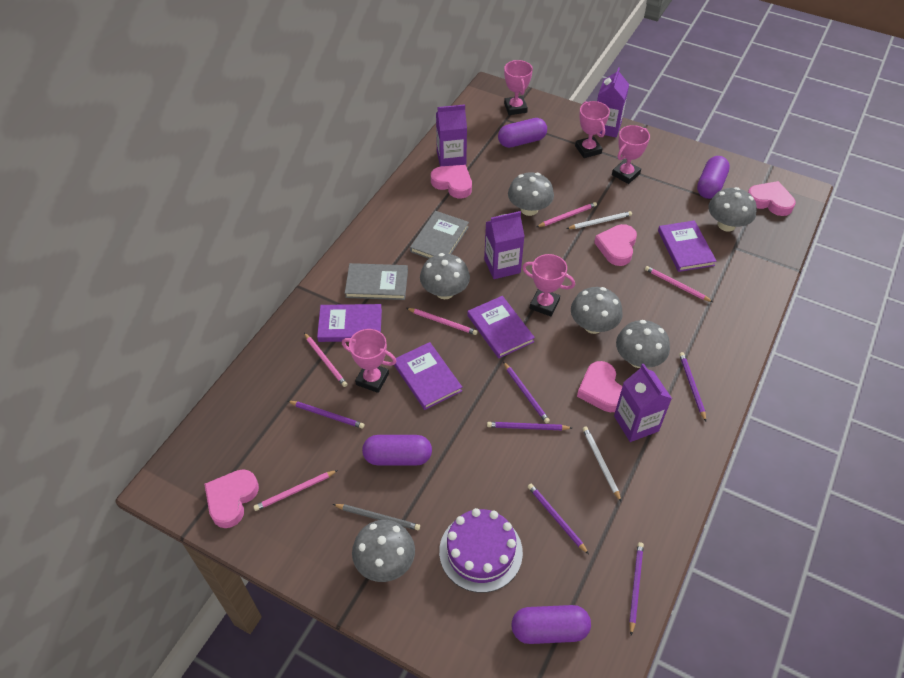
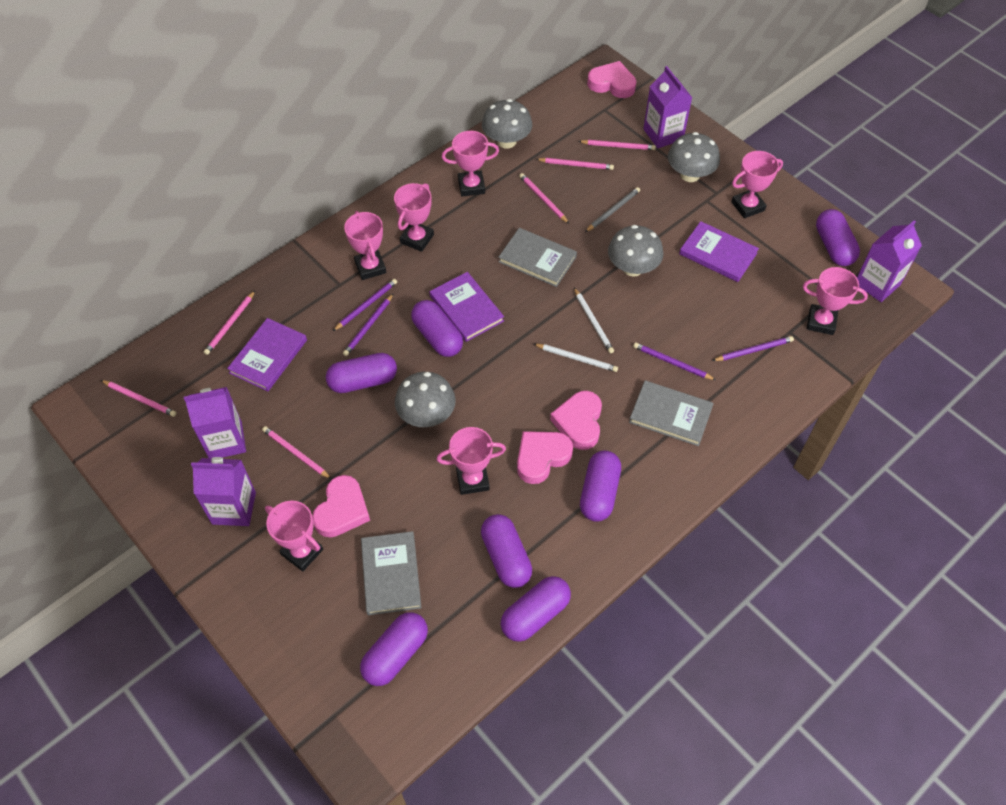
grey book: [345,263,408,300] [410,211,469,259] = 2 -> [361,531,421,615] [498,228,577,287] [629,380,714,446] = 3
grey mushroom: [352,520,415,582] [420,253,470,299] [508,172,554,216] [571,287,623,334] [616,320,670,368] [708,187,757,232] = 6 -> [395,372,456,427] [482,99,532,148] [608,225,663,276] [668,132,720,182] = 4
pink heart: [204,469,259,528] [431,165,472,198] [577,361,622,412] [594,224,637,266] [748,181,795,216] = 5 -> [312,475,370,538] [517,431,573,484] [550,391,602,450] [587,61,636,98] = 4
pink pencil: [253,470,338,511] [304,333,348,387] [407,308,478,335] [537,202,597,227] [645,266,713,302] = 5 -> [101,380,176,417] [204,291,255,355] [262,426,331,479] [519,173,569,224] [536,158,614,170] [578,140,656,150] = 6
pink trophy: [342,329,397,393] [504,60,533,115] [522,254,575,316] [575,101,610,158] [612,125,650,184] = 5 -> [265,501,323,571] [344,211,386,280] [394,183,434,252] [437,427,506,495] [442,131,499,196] [731,151,783,218] [803,267,868,335] = 7
purple book: [317,304,382,342] [394,342,462,410] [467,296,535,358] [658,220,716,272] = 4 -> [227,318,307,391] [430,272,504,342] [679,221,759,282] = 3
purple cake: [439,508,523,593] = 1 -> none = 0
purple capsule: [362,435,432,466] [498,118,547,148] [511,605,591,644] [697,156,730,199] = 4 -> [326,353,397,393] [360,612,428,686] [411,300,463,357] [481,514,532,588] [501,576,571,642] [580,451,621,521] [816,209,860,266] = 7
purple pencil: [288,401,365,429] [487,422,572,430] [503,362,550,424] [528,484,589,554] [629,542,644,635] [679,352,706,421] = 6 -> [333,279,397,331] [343,293,394,356] [633,342,716,380] [712,336,794,361] = 4

